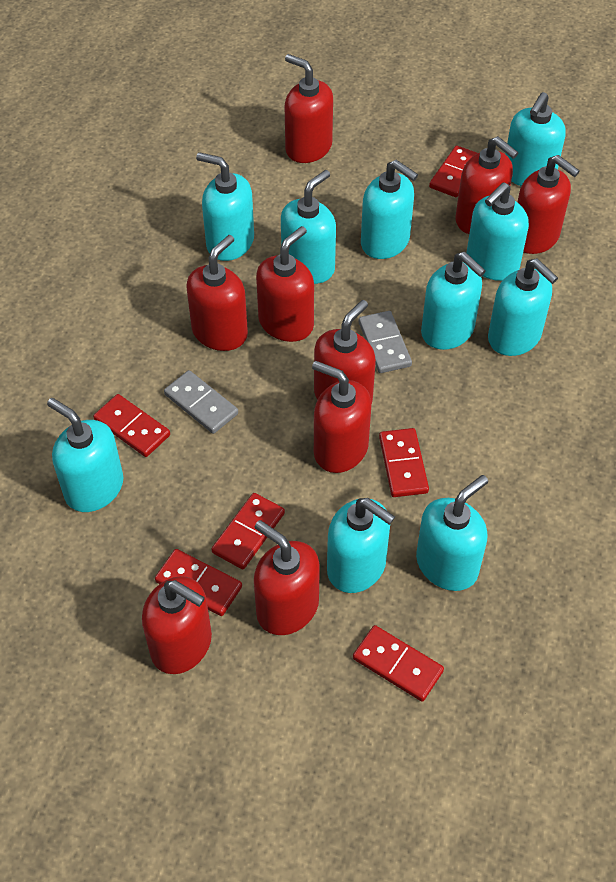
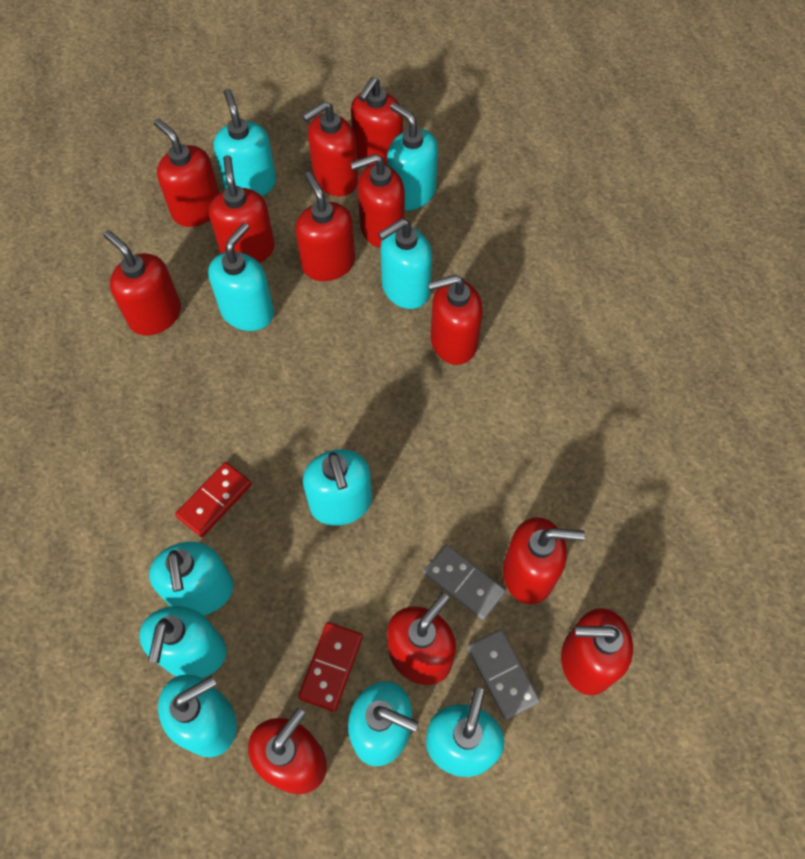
red domino: [93,394,170,457] [155,549,242,616] [211,493,285,569] [353,625,444,702] [379,428,429,497] [429,145,477,197] = 6 -> [175,462,252,537] [298,622,363,712] = 2
red soap dispenser: [142,576,212,674] [186,235,248,351] [254,520,320,635] [256,226,314,342] [285,54,333,163] [312,361,372,473] [314,300,376,404] [455,136,518,234] [518,155,580,254] = 9 -> [103,230,181,336] [154,119,219,227] [209,155,275,263] [248,708,327,794] [296,172,355,281] [302,101,358,196] [350,154,405,248] [351,77,403,167] [387,593,456,685] [428,275,483,365] [503,517,585,604] [561,608,633,695] = 12

